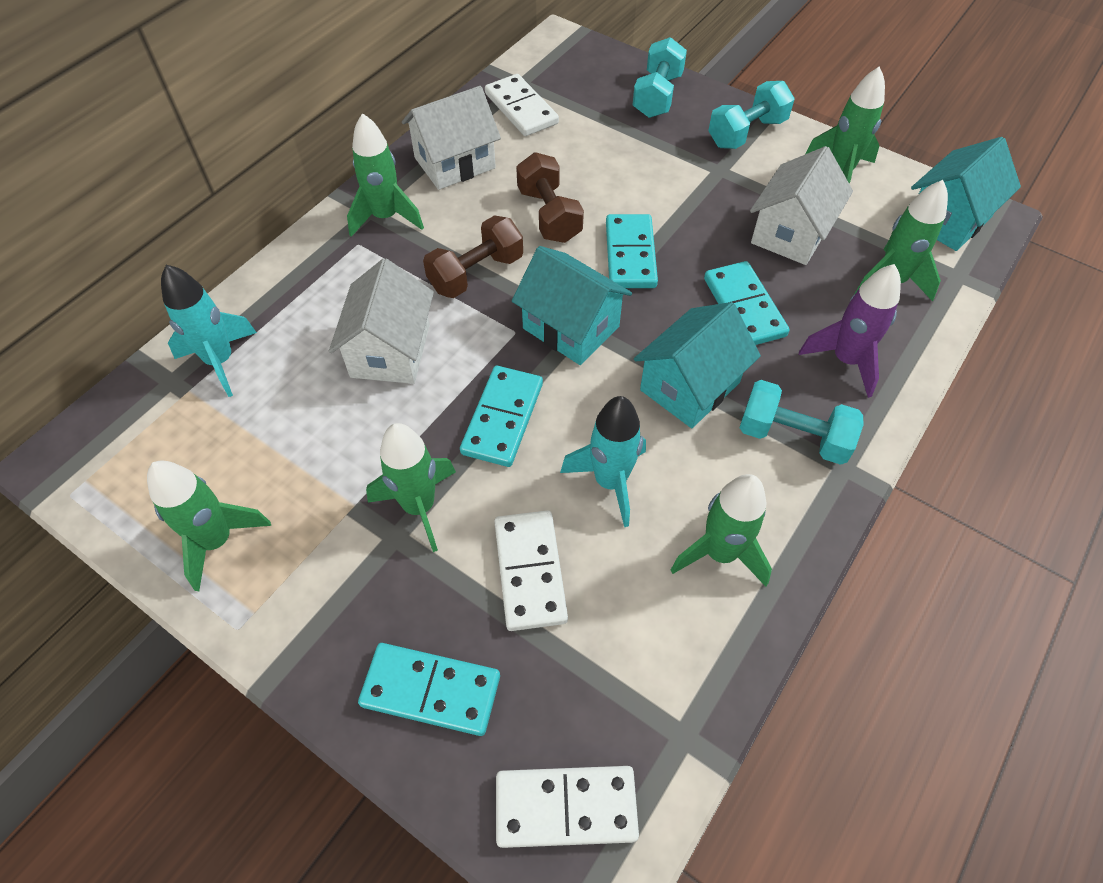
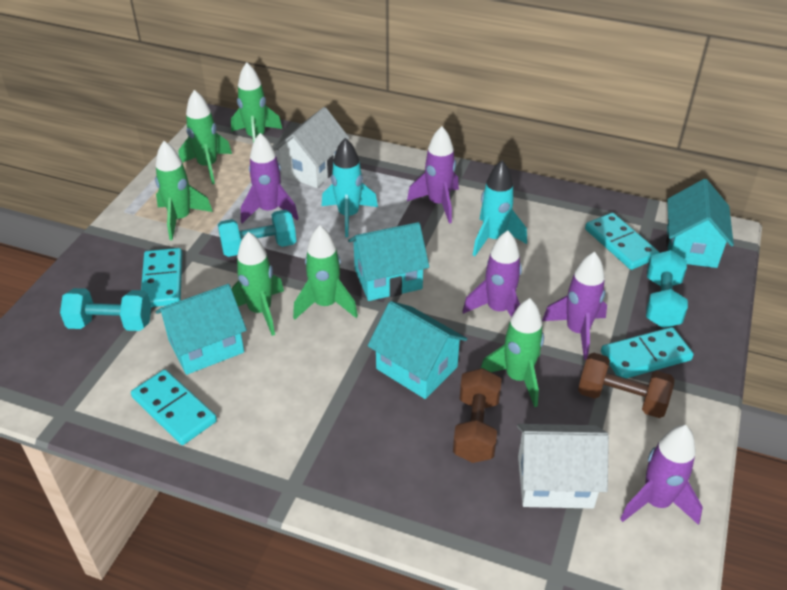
purple rocket: [799,264,901,398] = 1 -> [241,133,299,223] [407,126,459,224] [462,230,522,317] [542,252,607,360] [620,425,703,525] = 5
turquoise house: [512,246,632,365] [634,302,761,428] [911,137,1021,251] = 3 -> [156,284,247,375] [348,222,429,301] [368,301,467,399] [666,179,734,268] = 4
white domino: [485,74,559,136] [494,510,568,631] [496,766,639,848] = 3 -> none = 0
white house: [329,258,434,384] [402,86,501,190] [750,146,853,265] = 3 -> [273,107,349,188] [517,424,609,509] = 2

